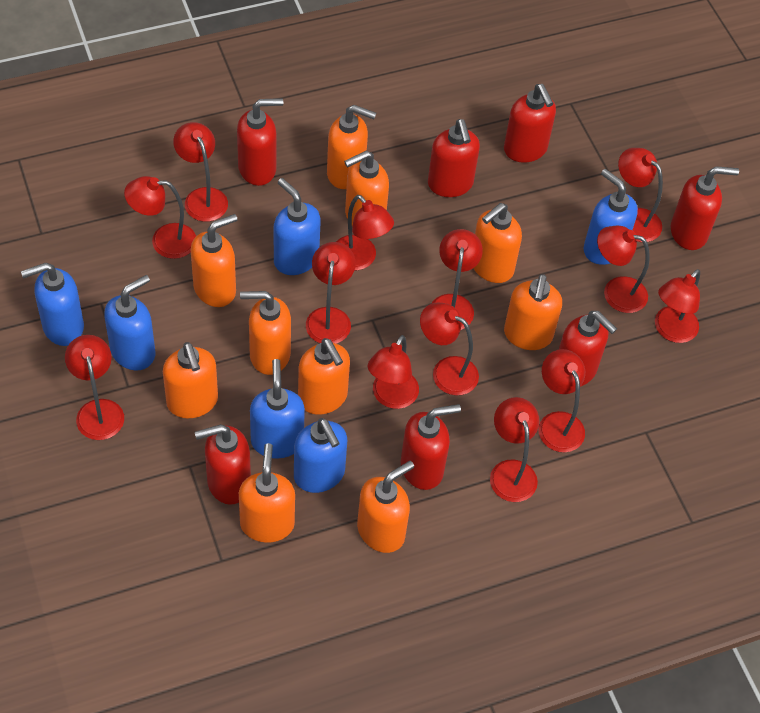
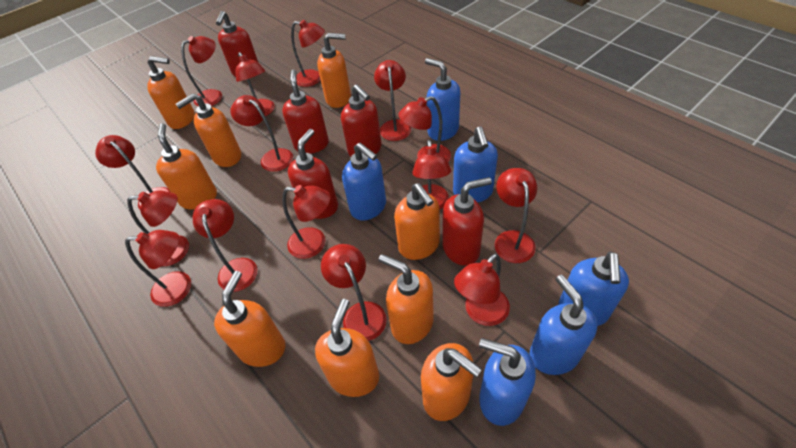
orange soap dispenser: [163,342,218,418] [191,214,238,307] [239,443,295,543] [240,291,291,375] [298,338,350,415] [327,105,376,189] [344,151,389,226] [357,461,414,553] [474,203,522,283] [504,274,562,350] = 10 -> [147,56,195,129] [156,123,217,209] [176,93,241,167] [214,271,285,367] [315,299,379,397] [317,33,351,108] [379,254,434,344] [394,183,440,260] [421,343,482,421] = 9
red lamp: [65,335,124,440] [124,176,196,259] [173,122,228,222] [306,242,356,344] [336,195,394,270] [368,335,419,409] [420,303,479,395] [431,229,483,330] [490,397,539,502] [539,349,585,452] [597,226,650,313] [618,148,663,242] [655,269,700,343] = 13 -> [95,135,170,209] [125,230,191,307] [127,190,189,266] [181,36,222,106] [193,199,257,292] [230,95,293,172] [235,52,275,116] [282,185,330,259] [291,20,325,87] [321,244,387,341] [374,60,411,141] [398,96,451,162] [412,140,451,209] [454,253,510,326] [494,168,538,263] = 15
red soap dispenser: [195,424,251,505] [237,98,283,186] [401,404,461,490] [428,119,480,197] [504,84,556,163] [559,311,617,386] [670,166,739,250] = 7 -> [216,11,259,77] [282,69,329,154] [288,129,338,219] [341,84,382,157] [443,177,492,265] = 5

